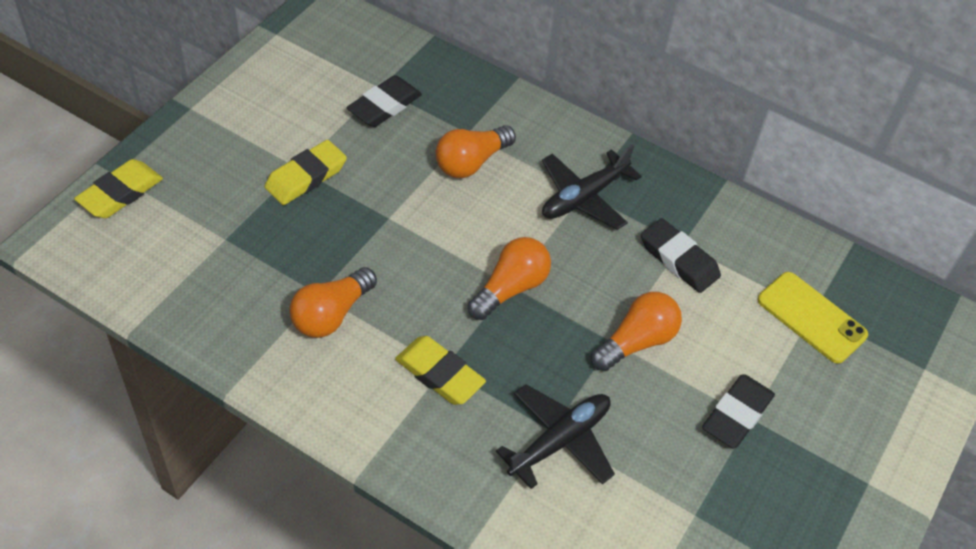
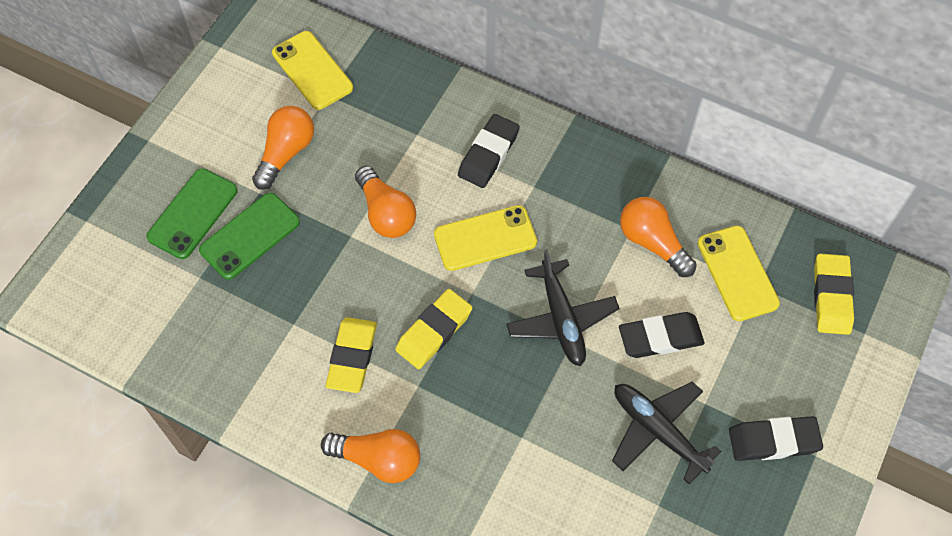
green phone: none = 0 -> [146,168,237,259] [199,193,300,280] = 2
yellow phone: [758,272,868,364] = 1 -> [272,31,353,110] [434,205,537,271] [697,226,780,321] = 3

